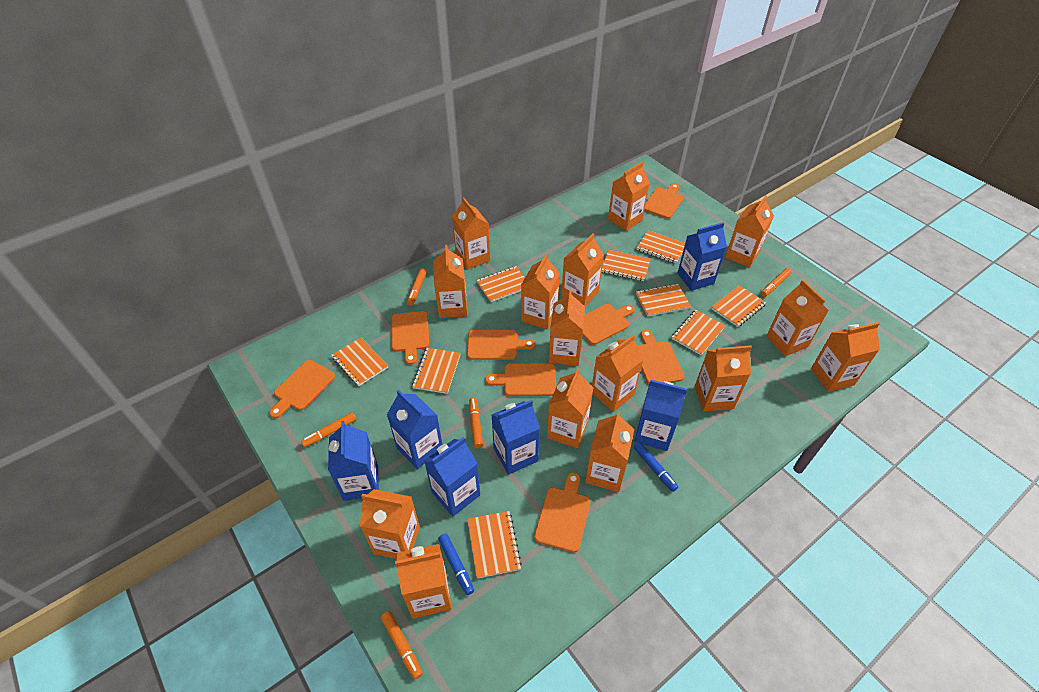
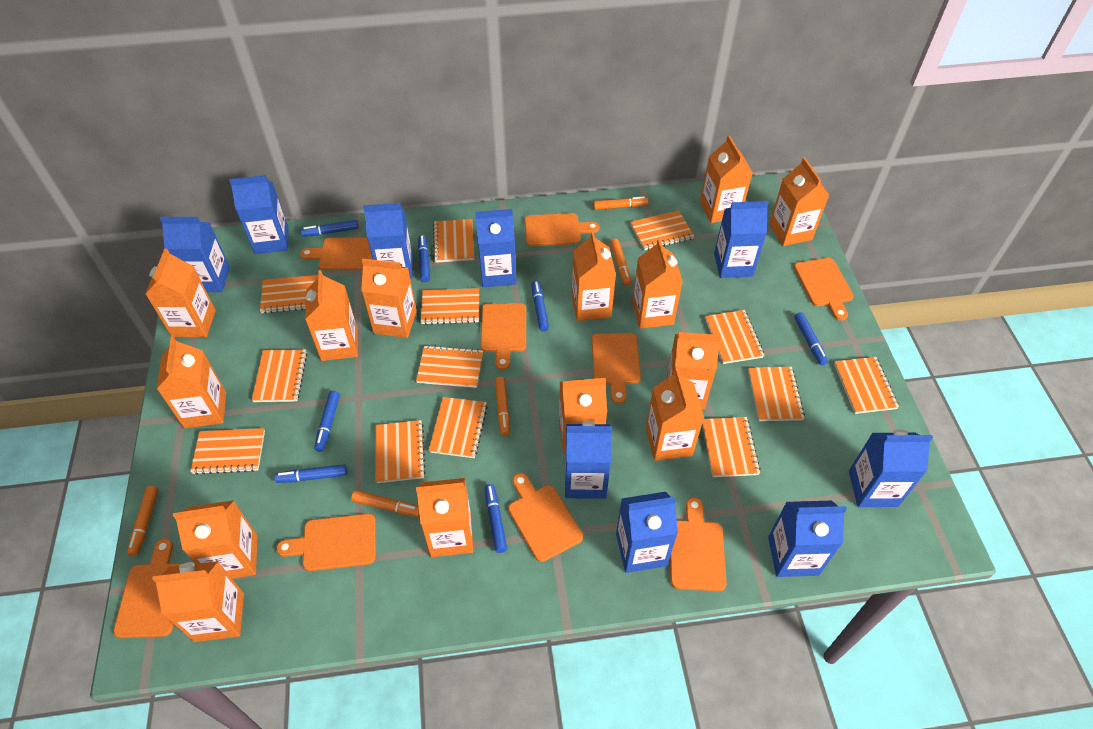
blue carton: [328,421,379,501] [387,390,443,469] [424,437,480,516] [492,400,540,475] [635,380,687,451] [677,222,727,291] = 6 -> [160,217,230,292] [229,175,289,254] [363,203,413,279] [475,209,517,287] [565,421,612,499] [616,492,678,573] [714,201,769,278] [768,501,847,577] [849,429,933,507] = 9
blue marker: [438,533,474,595] [634,442,678,492] = 2 -> [274,464,347,483] [300,220,359,237] [314,391,340,452] [418,235,430,282] [485,484,507,553] [532,281,549,331] [794,312,828,365] = 7
orange carton: [360,489,420,559] [395,544,452,618] [433,245,468,318] [452,197,490,270] [521,254,560,329] [547,368,593,448] [549,290,585,366] [561,234,604,306] [585,411,634,492] [592,334,644,412] [608,162,650,231] [695,345,752,412] [725,195,774,268] [766,280,829,356] [811,322,880,392] = 15 -> [145,248,216,337] [152,561,244,642] [157,336,226,428] [173,500,257,579] [305,270,358,361] [361,258,417,338] [416,478,473,557] [559,378,607,455] [572,231,616,321] [632,238,683,329] [646,369,704,461] [667,332,721,409] [700,135,753,223] [769,157,829,246] = 14
orange cutting board: [270,360,335,418] [392,311,429,365] [467,330,535,360] [485,363,556,396] [534,472,590,553] [583,304,635,345] [637,329,685,384] [644,183,684,219] = 8 -> [113,538,181,638] [276,513,376,571] [300,238,373,270] [480,303,526,370] [508,473,583,562] [525,213,599,247] [592,333,641,404] [670,497,727,591] [794,258,854,321] = 9
orange notebook: [331,338,388,386] [412,348,460,394] [467,511,522,579] [477,266,525,302] [602,250,650,281] [636,230,685,263] [636,283,691,316] [671,310,726,355] [711,285,766,327] = 9 -> [190,428,265,475] [252,349,307,402] [260,275,318,314] [376,420,426,483] [416,345,483,388] [421,288,479,325] [429,397,488,458] [433,219,474,263] [630,211,694,250] [702,417,761,477] [705,310,765,364] [748,367,805,421] [834,357,899,414] = 13

